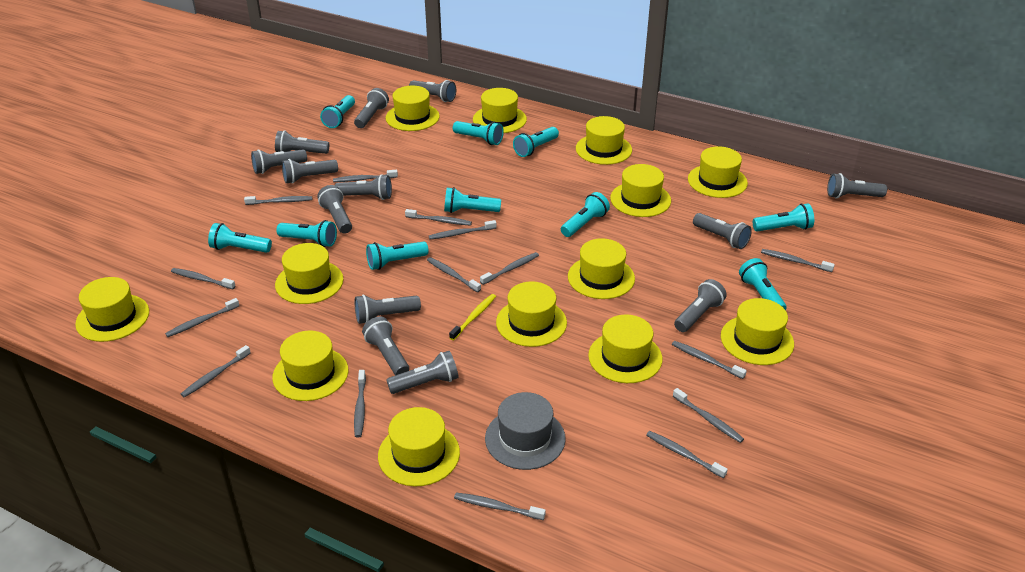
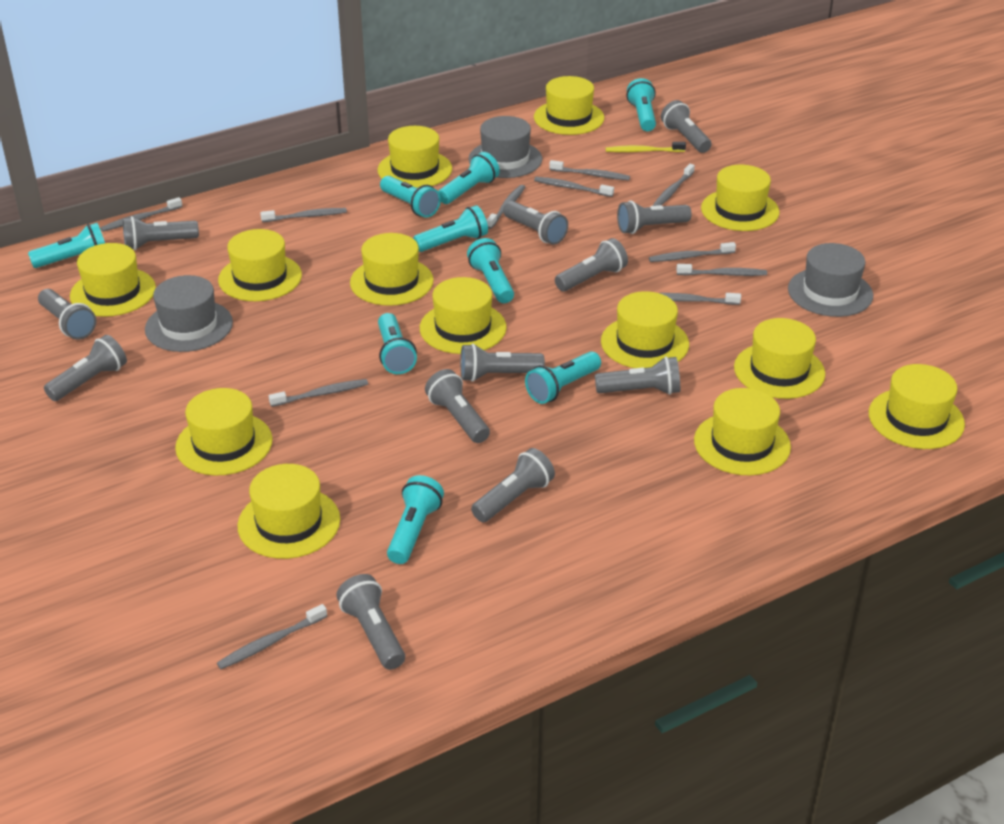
grey flashlight: [251,149,307,174] [275,130,329,154] [282,159,338,184] [317,185,352,234] [335,175,392,200] [354,88,389,128] [355,295,421,324] [362,317,409,375] [387,351,459,394] [409,80,456,102] [674,279,727,332] [693,213,752,249] [827,173,887,199] = 13 -> [38,289,96,340] [44,335,127,401] [123,216,199,250] [336,574,405,670] [425,369,490,443] [460,344,545,382] [471,448,555,522] [503,201,568,245] [555,238,628,291] [595,356,680,395] [617,201,692,234] [661,100,711,153] = 12
grey hat: [485,392,566,470] = 1 -> [145,275,233,352] [468,116,542,178] [788,243,873,317] = 3
grey toothbrush: [165,298,239,337] [171,268,236,289] [181,345,251,397] [244,196,312,205] [333,170,398,182] [354,370,366,438] [405,209,472,226] [427,257,481,292] [429,220,497,239] [454,492,546,520] [480,252,539,285] [646,431,728,478] [672,341,747,379] [673,388,744,443] [761,249,835,272] = 15 -> [100,197,182,232] [217,604,327,669] [260,208,347,222] [269,379,368,407] [486,185,525,229] [534,177,614,197] [549,160,630,180] [649,242,736,262] [653,164,695,206] [660,293,741,305] [676,264,767,276] = 11
turquoise flashlight: [208,223,272,253] [276,220,337,247] [320,95,355,128] [366,241,429,270] [444,187,501,213] [453,121,504,145] [513,127,559,157] [561,192,610,237] [739,258,787,310] [753,204,814,232] = 10 -> [28,223,105,268] [378,313,417,374] [380,176,441,218] [387,475,444,564] [413,205,488,252] [438,152,500,204] [467,238,514,303] [525,351,601,404] [626,78,656,131] = 9

